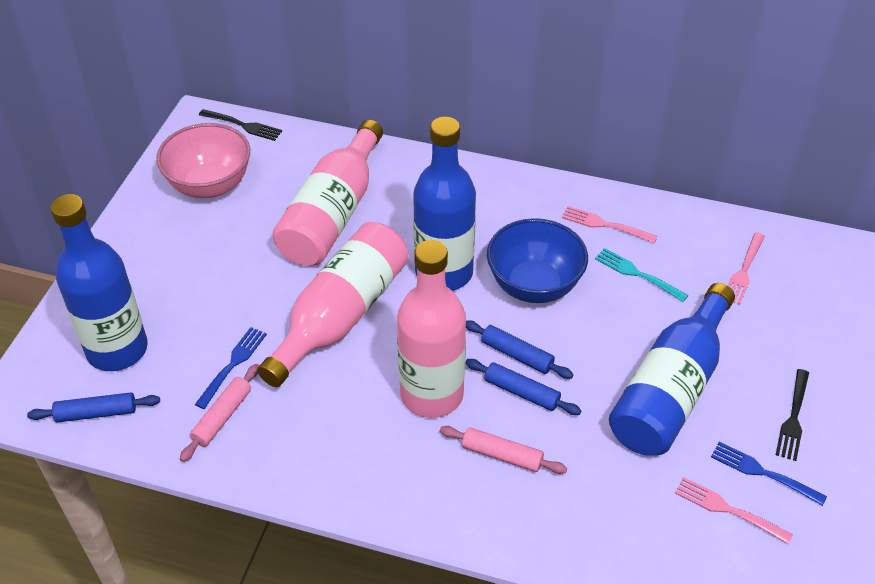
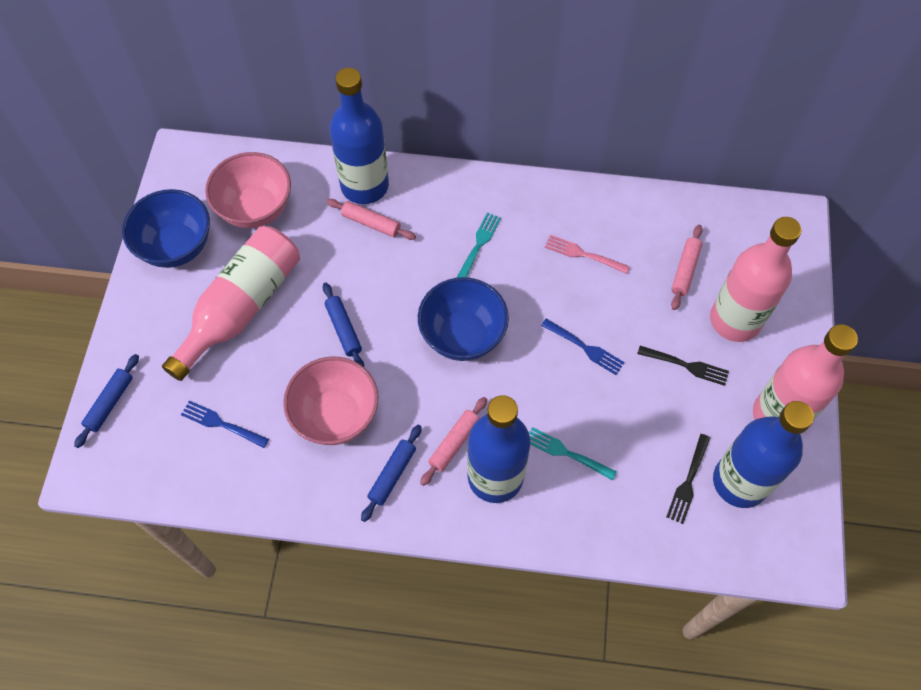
blue bowl: [487,218,588,303] = 1 -> [122,189,210,268] [418,277,509,361] = 2
pink bowl: [156,123,250,198] = 1 -> [205,152,291,228] [283,357,378,445] = 2
pink fork: [562,206,658,243] [675,477,793,544] [728,233,765,305] = 3 -> [545,235,630,274] = 1
pink rolling pin: [180,364,259,462] [440,426,567,474] = 2 -> [327,199,416,240] [420,397,487,486] [671,225,702,310] = 3
turquoise fork: [595,248,688,302] = 1 -> [457,212,501,278] [529,427,617,481] = 2

